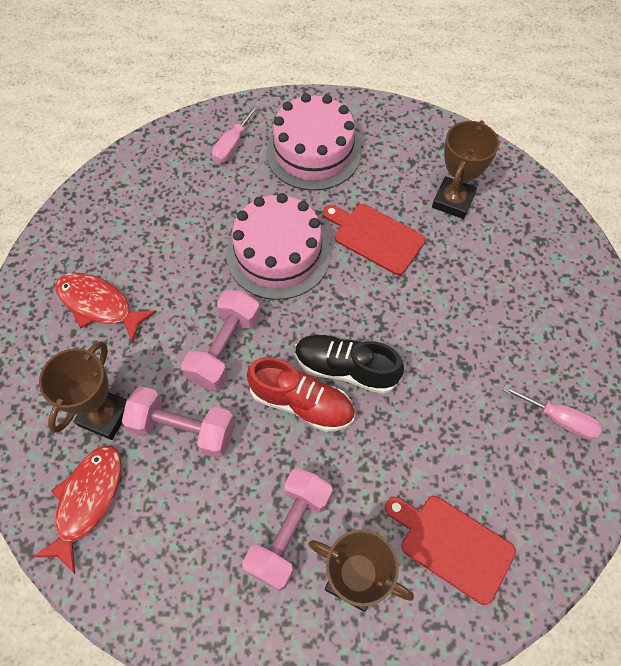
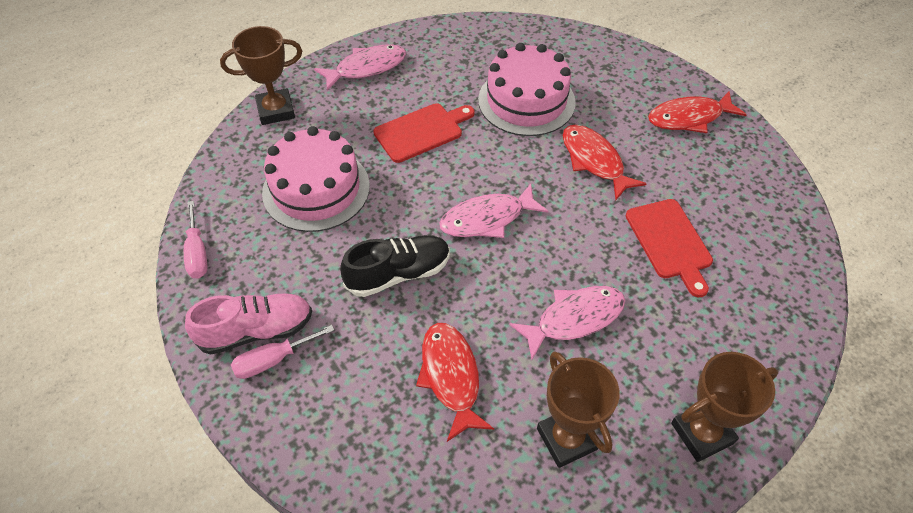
pink dumbbell: [122,386,235,458] [181,290,261,391] [242,468,332,591] = 3 -> none = 0
pink fish: none = 0 -> [314,45,406,91] [439,184,548,238] [509,286,625,359] = 3
pink shoe: none = 0 -> [185,294,312,354] = 1
red fish: [33,445,122,574] [55,273,157,343] = 2 -> [416,323,494,442] [563,125,647,200] [648,91,747,133] = 3
red shoe: [247,357,355,432] = 1 -> none = 0

